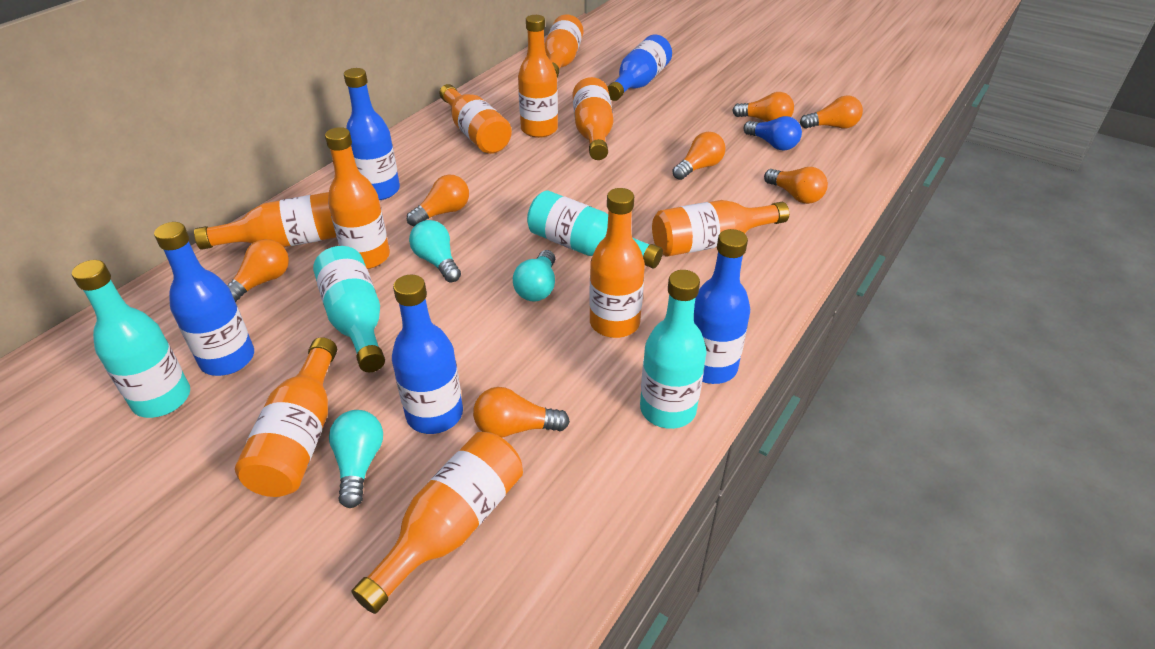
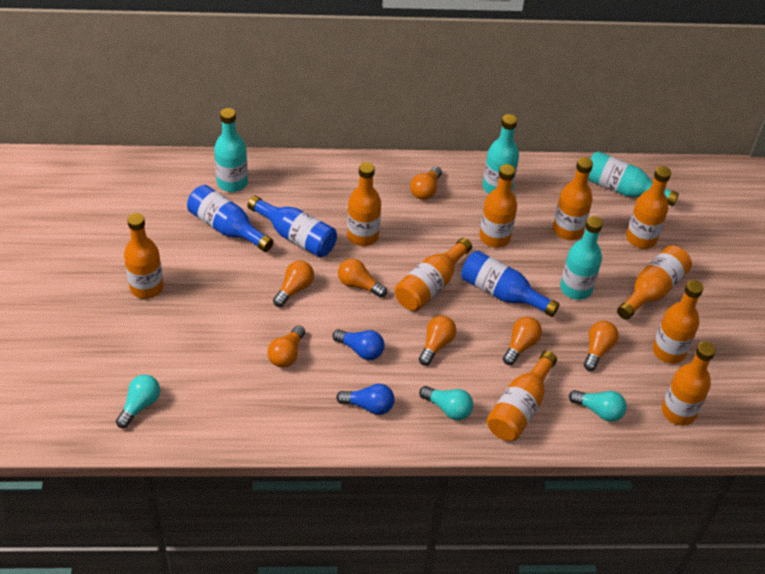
blue bottle: [154,222,254,376] [344,68,400,200] [392,275,463,434] [607,35,672,101] [694,229,750,384] = 5 -> [187,185,274,252] [247,196,337,257] [461,251,559,317] = 3
blue light bulb: [743,116,802,151] = 1 -> [332,329,385,360] [336,384,395,415] = 2

